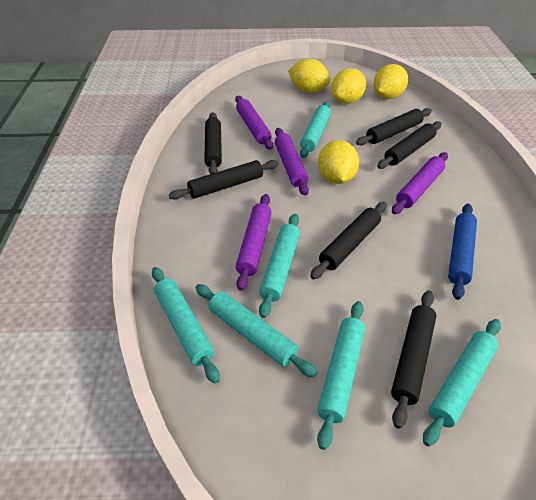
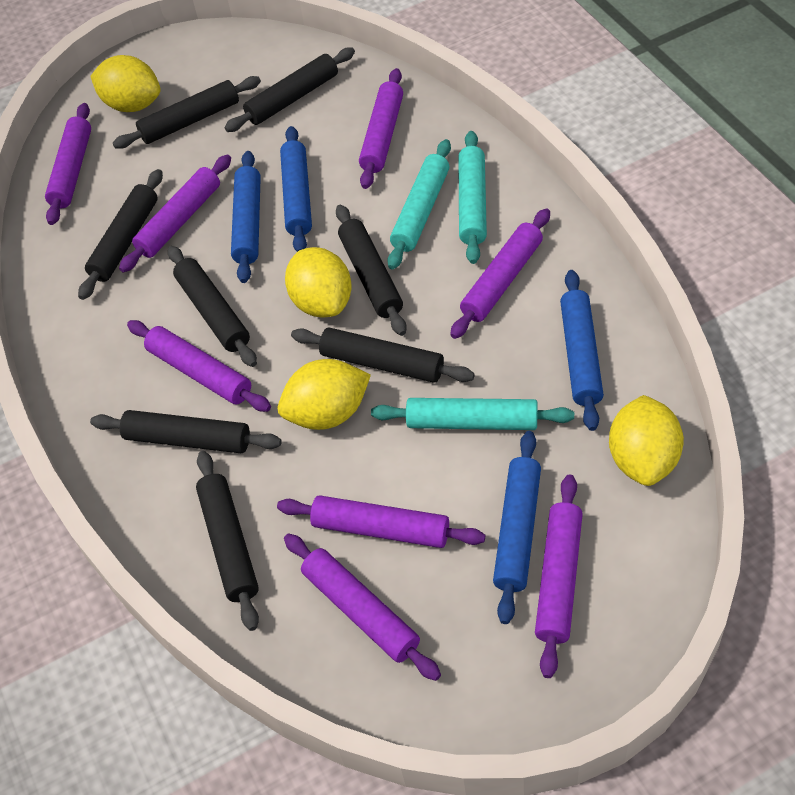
black rolling pin: [169,160,279,200] [204,112,222,174] [310,202,387,279] [356,108,432,145] [377,121,442,169] [391,291,436,429] = 6 -> [78,169,163,300] [90,410,282,453] [113,76,261,149] [168,246,257,367] [196,451,259,631] [224,47,355,132] [291,328,475,383] [336,205,407,336] = 8
blue rolling pin: [448,204,477,300] = 1 -> [231,151,261,283] [280,126,312,252] [493,431,541,624] [560,270,604,431] = 4
purple rolling pin: [235,96,273,150] [236,194,272,291] [275,128,309,196] [392,152,448,214] = 4 -> [45,103,91,225] [119,155,231,273] [127,320,271,412] [277,495,485,548] [284,533,441,681] [359,68,403,189] [450,208,550,339] [535,475,583,678] = 8
turquoise rolling pin: [152,267,220,384] [195,284,317,377] [259,214,300,318] [300,101,331,158] [317,301,365,450] [423,319,501,446] = 6 -> [371,398,574,430] [387,139,451,270] [458,131,487,264] = 3

